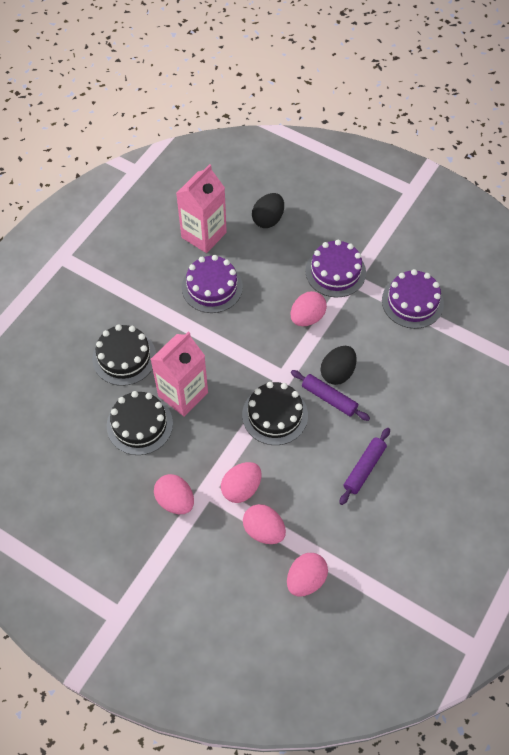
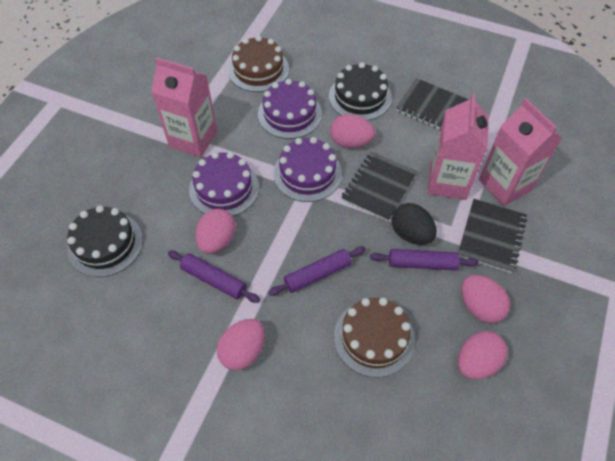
black cake: [92,324,156,386] [107,391,173,455] [242,382,308,445] = 3 -> [67,205,143,277] [329,62,392,121] = 2
black egg: [252,193,284,228] [321,346,357,385] = 2 -> [392,203,437,245] = 1
black notebook: none = 0 -> [341,151,417,222] [396,78,469,130] [458,199,527,273] = 3
brown cake: none = 0 -> [228,36,289,92] [334,298,415,377] = 2
pink carton: [150,331,208,417] [176,164,227,253] = 2 -> [151,57,217,157] [428,93,489,200] [479,99,562,206] = 3
purple rolling pin: [291,370,370,421] [339,428,390,505] = 2 -> [168,251,260,303] [268,246,366,296] [370,249,479,271] = 3

